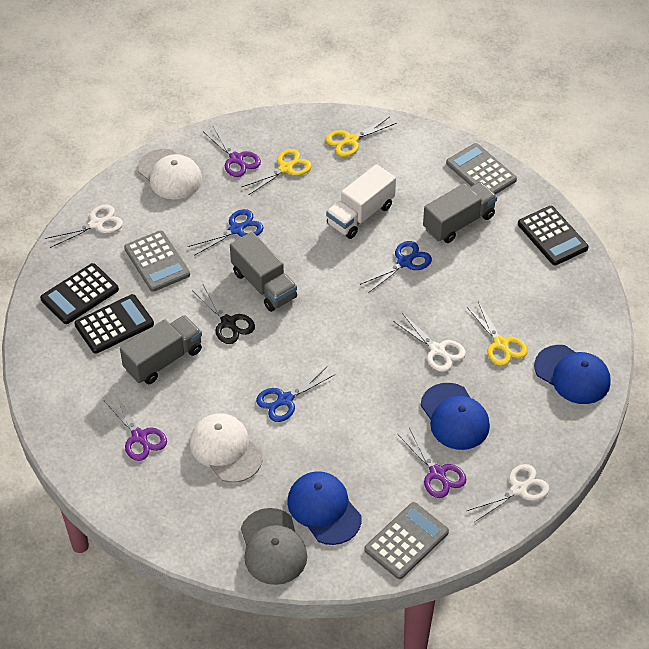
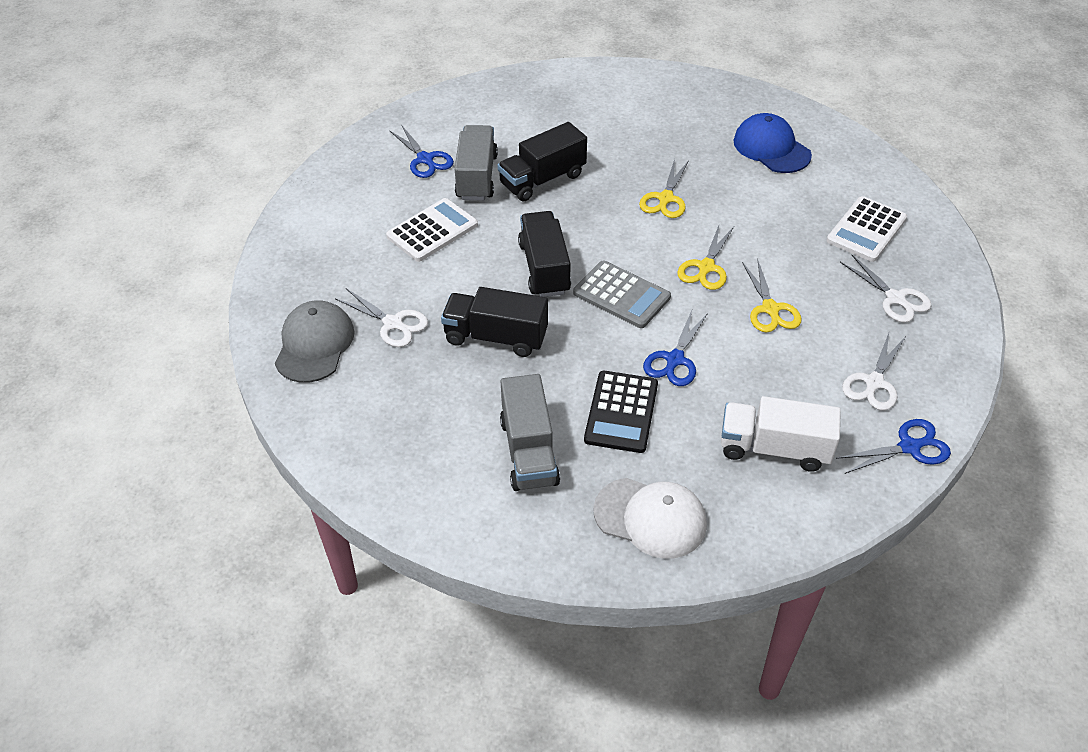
black calculator: [40,263,119,324] [75,294,154,354] [518,206,589,265] = 3 -> [584,371,658,453] = 1
black scissors: [192,284,255,344] = 1 -> none = 0
black truck: none = 0 -> [441,287,548,357] [498,122,587,201] [518,211,571,297] = 3
blue cap: [287,471,362,545] [421,383,490,450] [534,345,611,404] = 3 -> [734,113,812,173] = 1
grey calculator: [124,230,190,292] [364,502,449,579] [446,143,517,195] = 3 -> [573,260,671,328] = 1
grey truck: [120,315,202,384] [230,232,297,312] [423,182,497,243] = 3 -> [455,125,498,200] [500,374,560,491] = 2
purple scissors: [105,393,167,461] [204,126,261,177] [398,428,466,498] = 3 -> none = 0
white calculator: none = 0 -> [386,198,478,262] [826,196,907,262] = 2
white cap: [138,149,202,199] [190,413,263,483] = 2 -> [593,478,707,559] = 1

